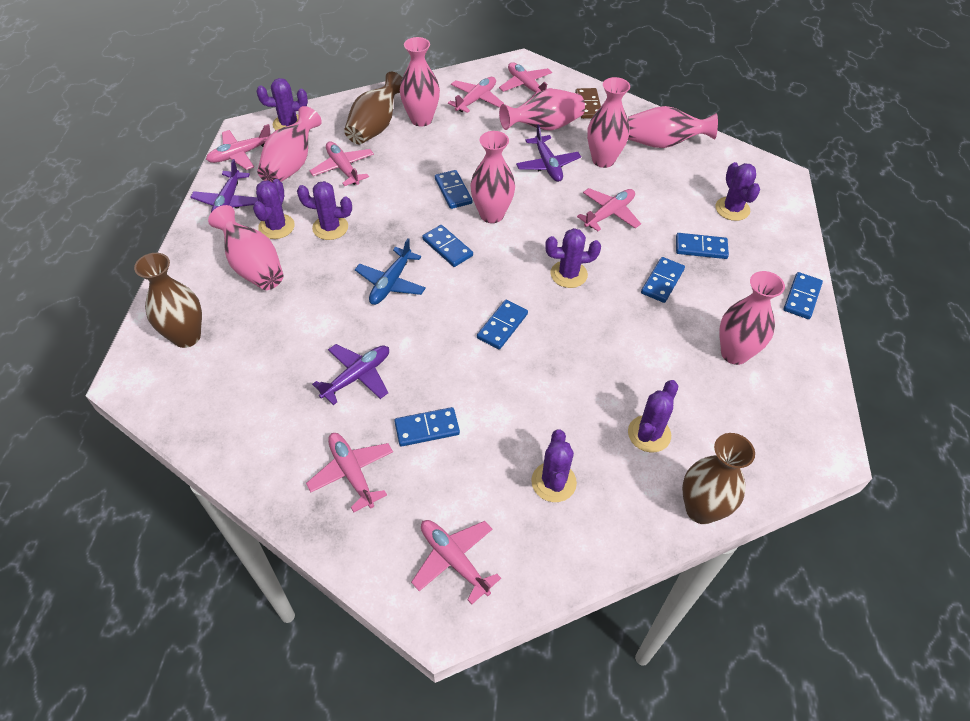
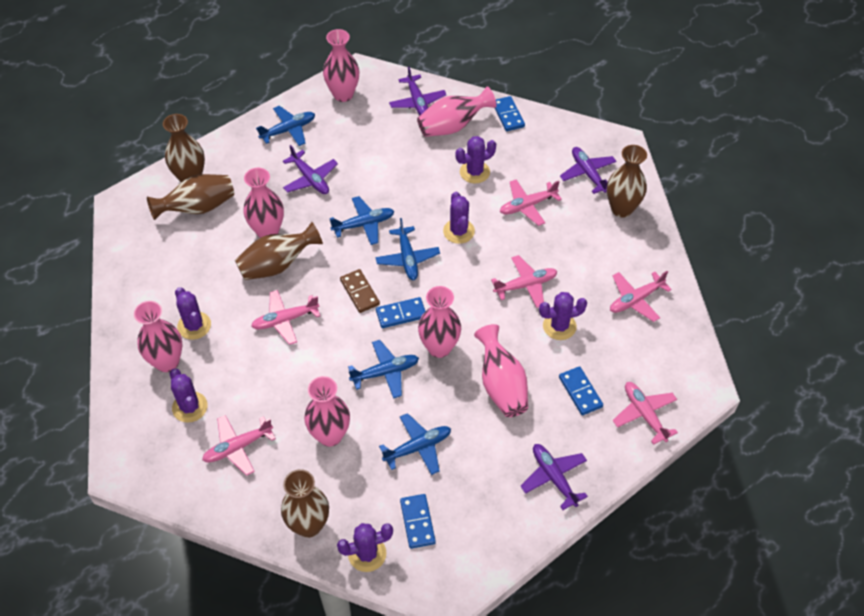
blue domino: [394,407,460,446] [422,225,473,267] [435,170,473,209] [477,300,528,349] [641,257,685,303] [676,233,729,259] [783,272,823,319] = 7 -> [376,297,425,328] [400,494,436,549] [495,96,525,131] [559,366,603,415] = 4
blue plane: [355,238,426,305] = 1 -> [256,106,315,146] [330,196,394,245] [348,340,419,399] [376,218,440,280] [379,413,451,475] = 5
brown vase: [134,253,202,348] [344,72,402,144] [682,433,755,524] = 3 -> [147,174,234,220] [163,114,205,182] [235,222,323,280] [281,469,329,538] [607,145,647,218] = 5
pink plane: [206,124,271,170] [306,433,393,513] [309,141,374,186] [411,520,501,605] [448,77,504,113] [499,62,552,97] [577,188,641,231] = 7 -> [202,415,276,476] [251,290,320,345] [491,255,558,308] [500,179,562,226] [610,271,672,322] [612,382,678,445] = 6
pink vase: [208,205,284,290] [257,106,322,182] [400,37,440,127] [470,131,515,223] [499,89,585,131] [587,77,630,168] [628,106,718,148] [719,271,785,365] = 8 -> [134,301,183,372] [243,168,284,238] [304,376,350,447] [323,29,359,102] [417,86,497,137] [418,286,461,358] [474,324,528,417] = 7
purple cactus: [253,179,295,239] [257,78,308,130] [297,181,352,240] [531,429,577,502] [545,228,601,288] [628,380,678,453] [716,162,760,221] = 7 -> [170,369,208,423] [175,287,211,340] [337,523,393,572] [443,192,475,244] [455,136,496,184] [539,292,587,340] = 6
purple plane: [190,159,258,212] [312,344,389,405] [516,124,581,182] = 3 -> [283,145,338,194] [389,66,446,115] [520,444,588,510] [560,147,617,194] = 4

